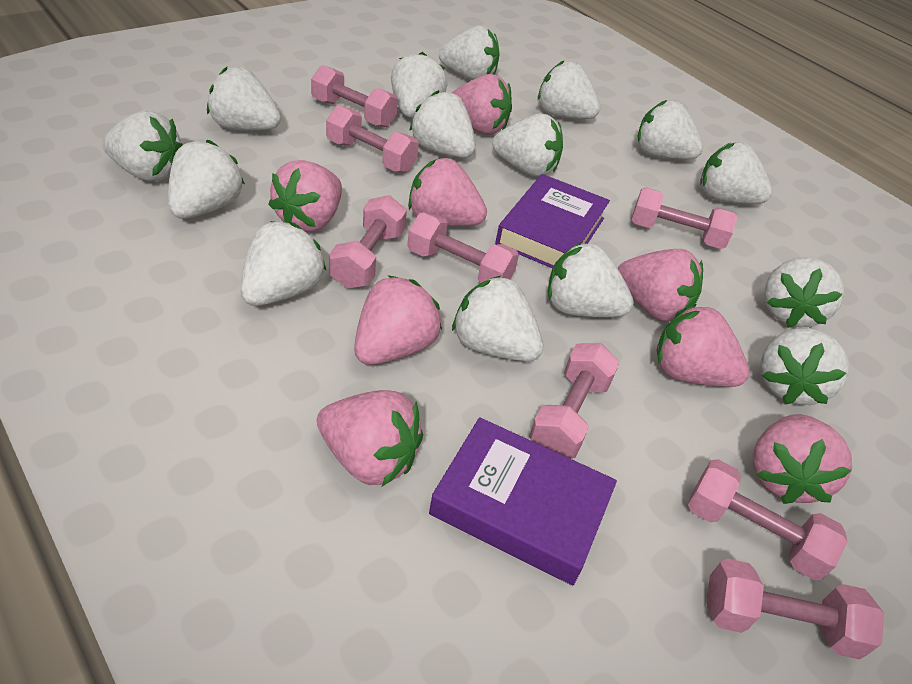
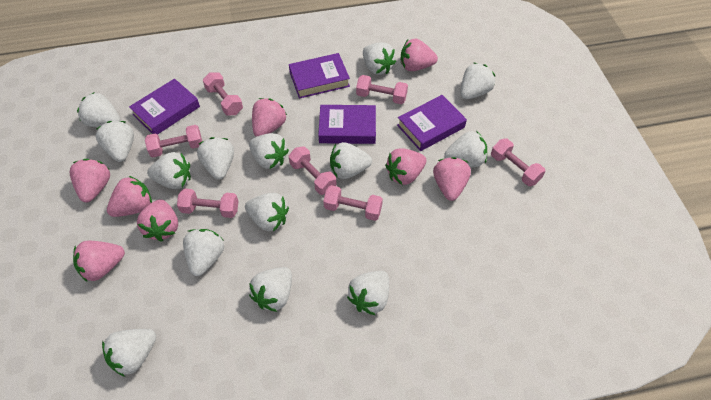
pink dumbbell: [311,65,398,128] [326,105,419,173] [329,195,407,288] [407,212,519,283] [529,343,620,459] [631,187,737,249] [688,459,847,580] [706,558,884,660] = 8 -> [145,125,202,157] [177,188,238,218] [203,72,243,116] [289,146,337,195] [323,185,383,221] [356,75,408,104] [491,139,545,186] = 7
purple book: [429,417,617,585] [495,174,610,268] = 2 -> [129,79,200,134] [289,53,350,99] [318,105,376,144] [397,95,467,151] = 4
white strawberry: [102,111,183,182] [168,140,245,219] [207,67,281,130] [240,221,327,306] [391,52,447,117] [409,90,476,158] [439,25,499,80] [452,276,544,361] [492,114,563,177] [538,60,600,119] [548,242,634,317] [638,100,703,159] [700,142,772,204] [760,328,849,405] [764,257,844,328] = 15 -> [77,92,120,127] [96,121,134,162] [102,329,156,377] [147,152,191,189] [183,229,224,276] [197,137,234,180] [245,193,289,232] [249,133,289,169] [249,267,292,312] [330,142,372,179] [347,271,389,316] [363,42,396,75] [444,131,487,167] [461,63,495,99] = 14

